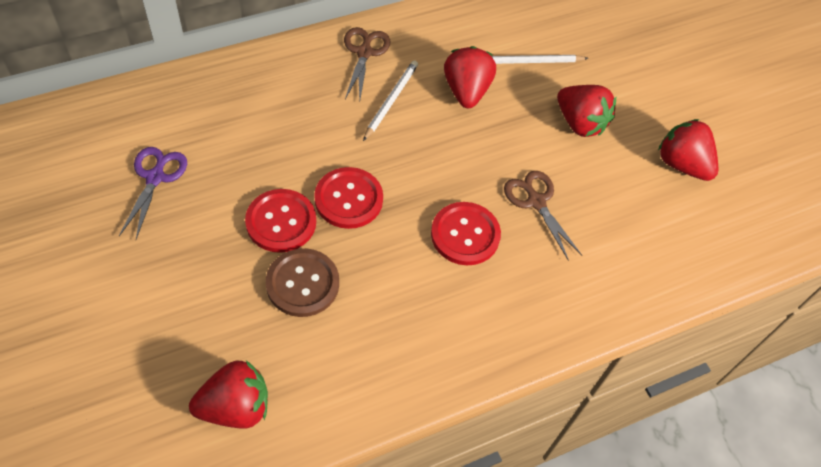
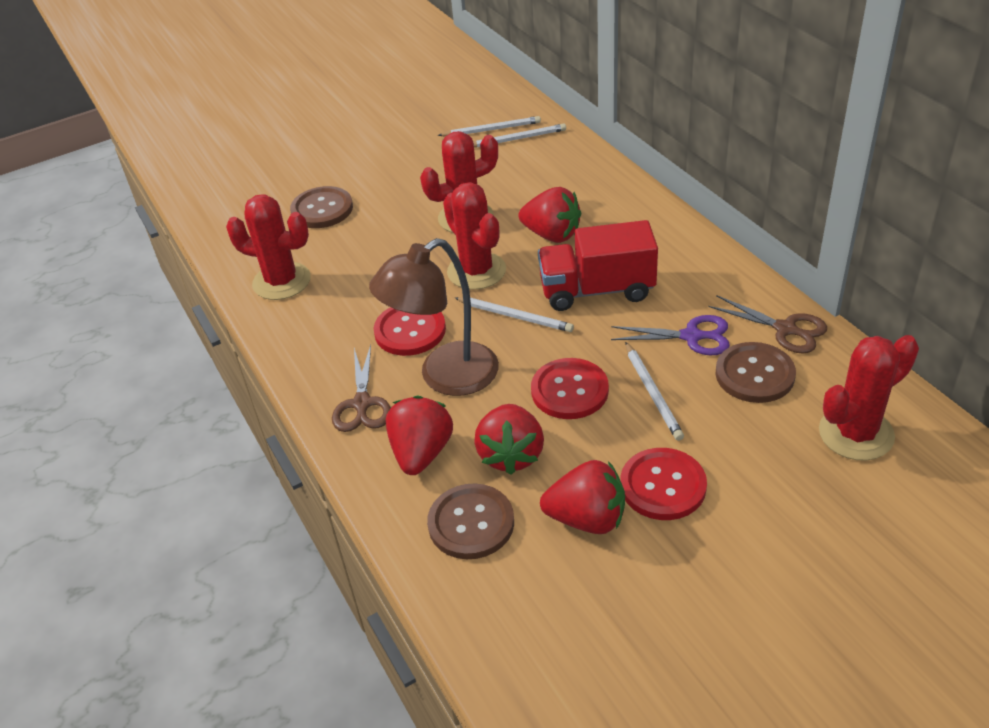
brown button: [266,248,339,317] = 1 -> [290,186,353,228] [427,483,514,559] [715,342,796,403] = 3
brown lamp: none = 0 -> [369,238,499,396] = 1
red cactus: none = 0 -> [226,194,311,300] [420,131,498,233] [443,182,506,290] [819,335,919,461] = 4
red truck: none = 0 -> [538,220,658,311] = 1
white pencil: [363,60,418,141] [491,55,588,64] = 2 -> [438,116,541,136] [455,297,574,332] [473,123,566,148] [625,342,684,441] = 4

